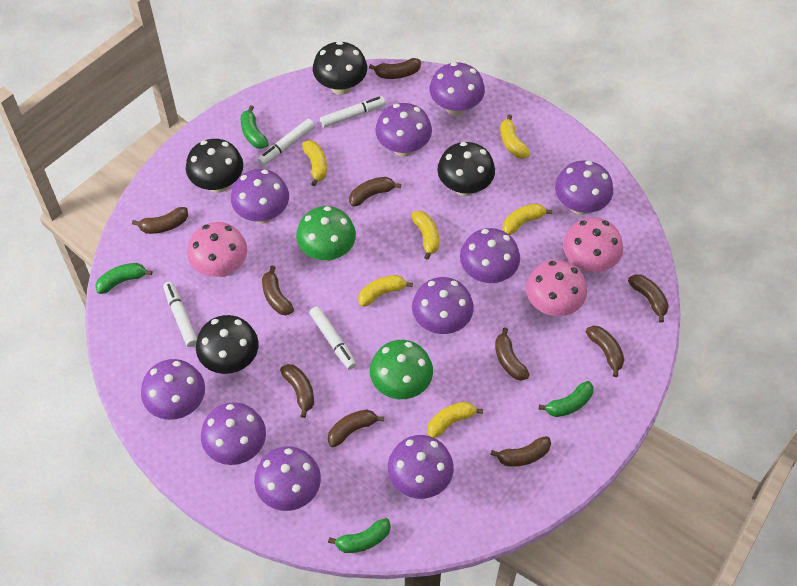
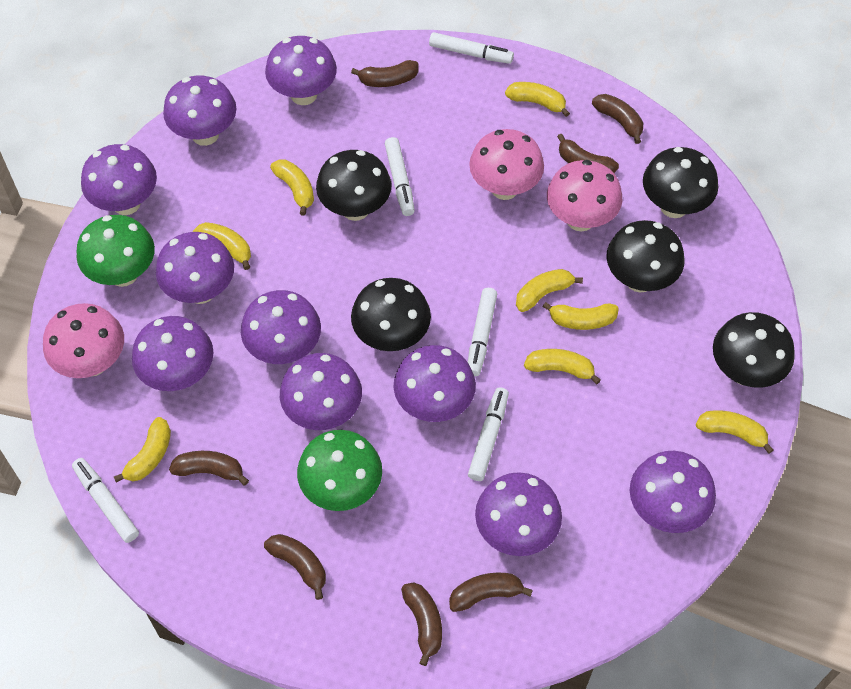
black mushroom: [186,139,243,193] [196,315,259,374] [313,41,367,95] [437,142,495,196] = 4 -> [316,150,392,221] [351,278,431,351] [606,220,684,293] [643,147,718,218] [713,312,795,388] = 5
brown banana: [132,207,188,234] [262,266,294,315] [280,364,314,418] [328,410,384,447] [349,177,401,206] [369,58,421,79] [490,436,551,467] [495,327,530,381] [586,326,624,377] [628,274,669,323] = 10 -> [169,451,249,485] [264,534,326,600] [351,60,419,87] [401,582,442,666] [449,573,533,612] [557,134,619,173] [592,94,643,144] = 7
green banana: [95,263,153,294] [241,105,269,149] [328,518,391,553] [539,381,594,417] = 4 -> none = 0
white marker: [163,282,197,347] [258,119,315,166] [309,306,356,370] [320,96,386,128] = 4 -> [72,458,139,543] [385,137,415,216] [429,32,514,64] [468,288,497,376] [468,388,509,481] = 5
yellow banana: [302,140,327,186] [358,275,413,307] [411,211,439,260] [427,402,483,438] [500,114,530,159] [502,203,552,235] = 6 -> [114,417,171,482] [193,222,251,270] [270,160,314,216] [505,82,570,117] [516,269,583,312] [524,349,601,384] [543,302,619,330] [696,410,774,454] = 8

